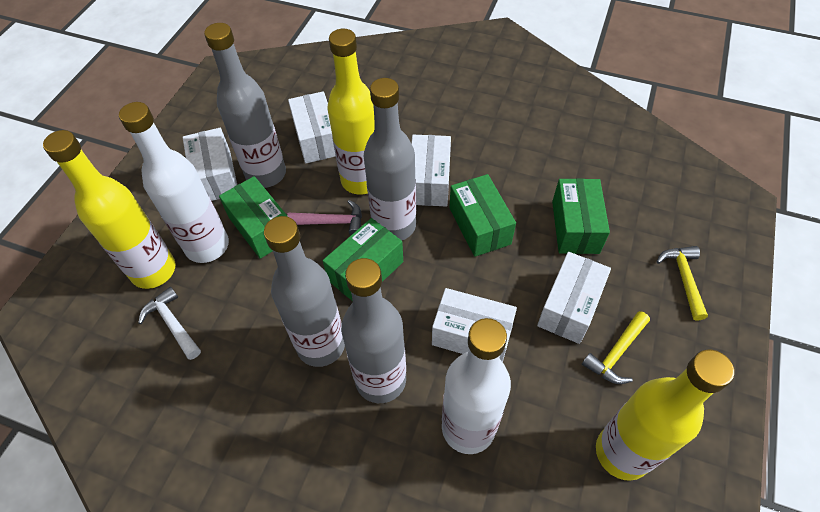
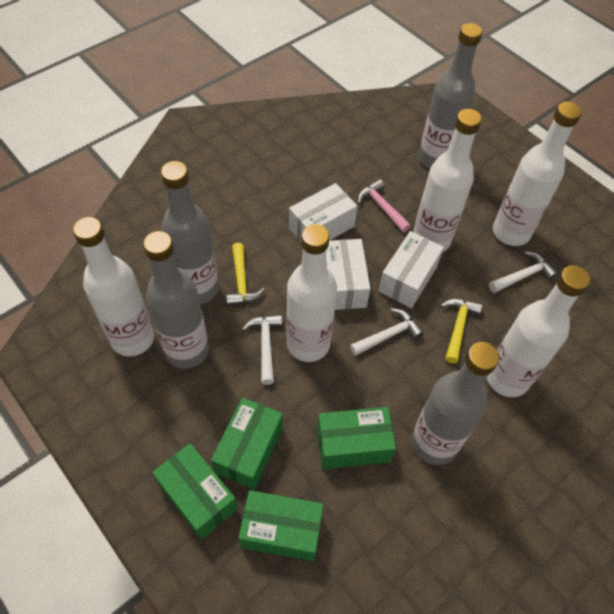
white bottle: [119,102,229,263] [442,318,511,454] = 2 -> [73,217,154,357] [286,224,337,362] [413,109,482,252] [487,266,590,397] [493,102,582,246] = 5
white box: [183,128,237,201] [288,91,336,164] [411,135,451,206] [432,288,517,362] [537,252,611,344] = 5 -> [289,183,357,242] [326,239,370,310] [379,231,444,308] = 3
white hammer: [138,287,201,360] = 1 -> [242,314,282,385] [350,308,424,356] [489,251,558,293] = 3
yellow bottle: [43,130,176,289] [327,29,375,195] [596,350,734,481] = 3 -> none = 0

